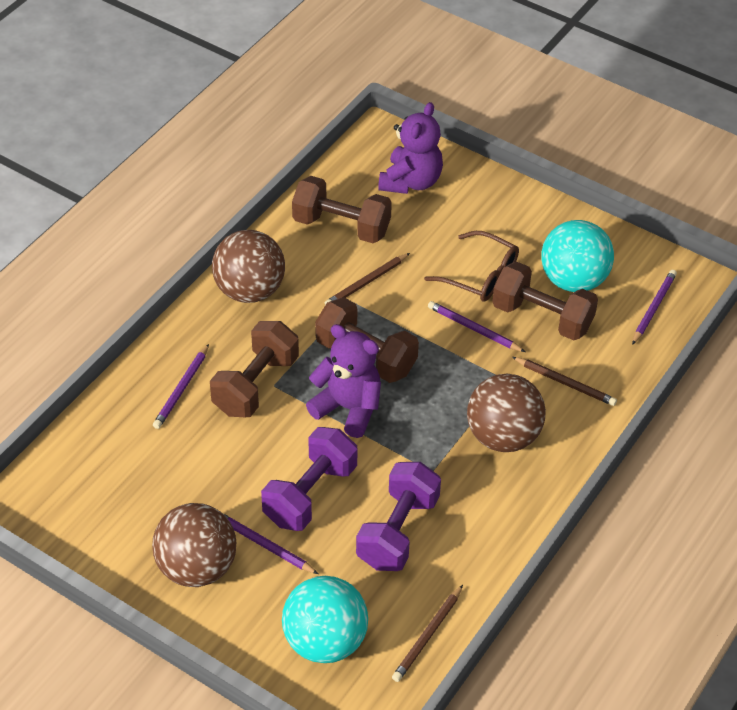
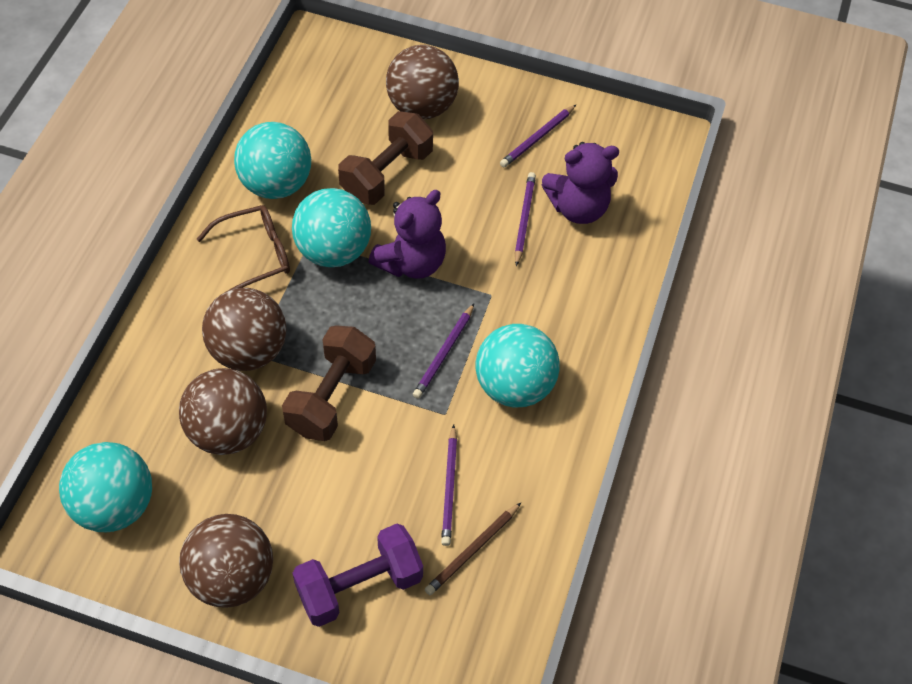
brown ball: [152,503,236,587] [212,230,285,303] [467,374,546,452] = 3 -> [179,368,267,455] [179,514,273,608] [202,288,287,371] [386,45,459,119] = 4
brown dumbbell: [210,321,299,417] [292,176,392,243] [315,297,419,383] [492,261,598,340] = 4 -> [282,325,376,441] [338,111,433,205] = 2
brown pencil: [325,253,410,305] [392,585,463,682] [512,357,617,406] = 3 -> [425,503,521,595] = 1
purple dumbbell: [261,427,358,531] [356,462,441,571] = 2 -> [292,524,423,627] = 1
turquoise ball: [282,576,368,663] [541,220,614,292] = 2 -> [59,442,152,532] [234,122,311,199] [292,188,371,267] [476,324,560,408] = 4

